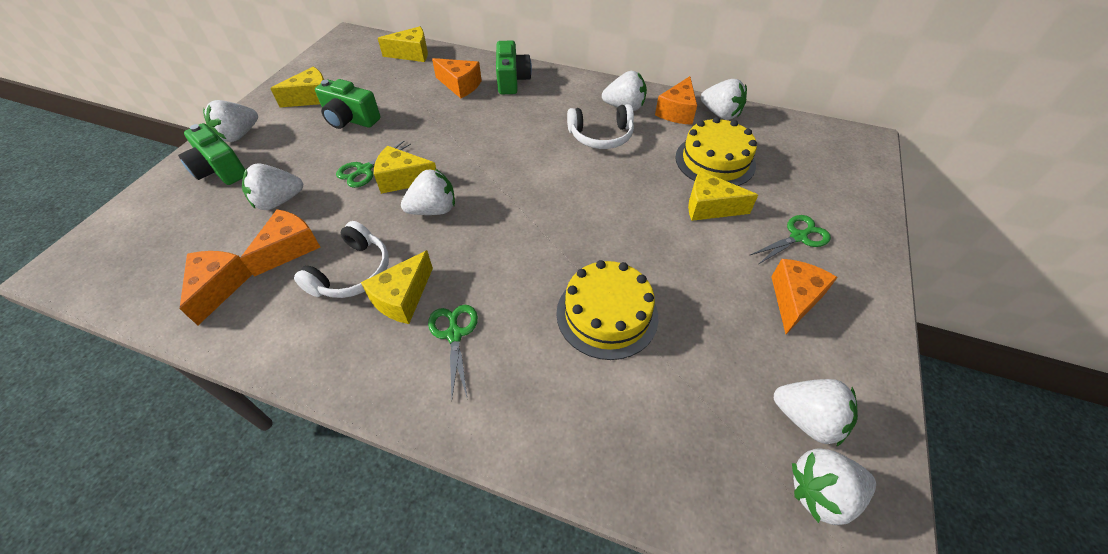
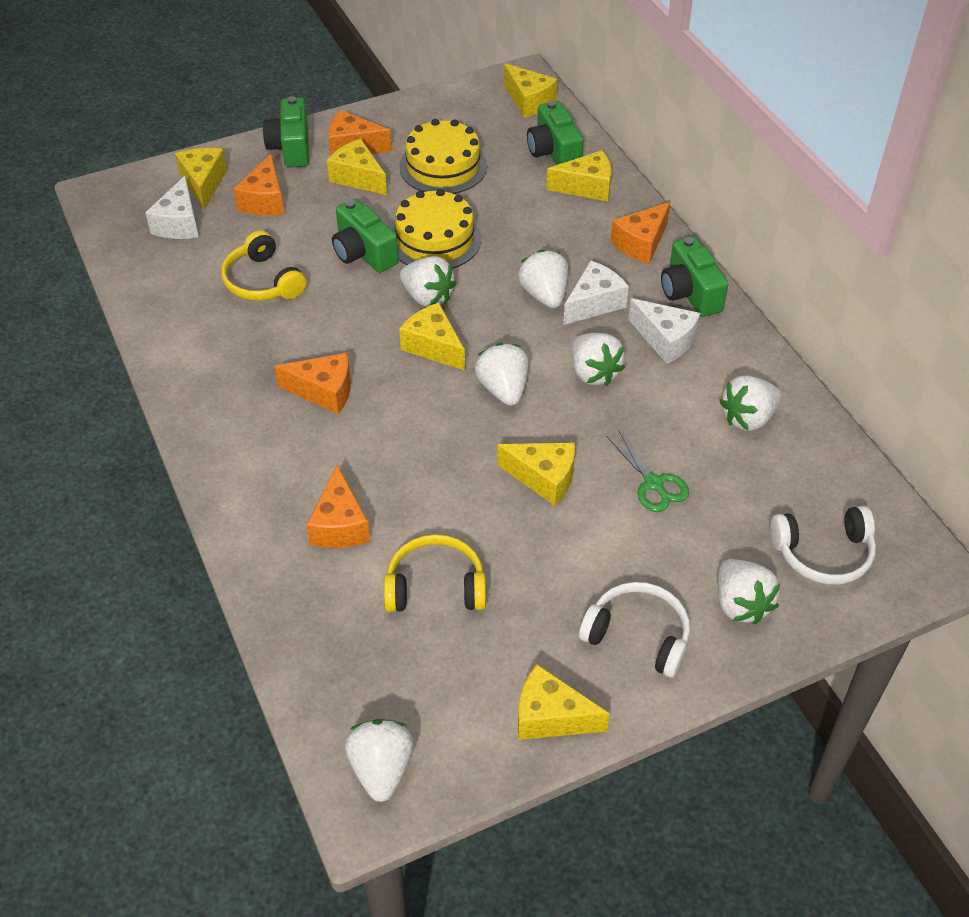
green camera: [178,123,245,185] [315,79,381,129] [496,40,532,94] = 3 -> [262,96,309,168] [332,199,399,273] [527,101,584,165] [661,237,729,317] = 4
green scissors: [336,141,411,188] [428,305,478,400] [749,215,831,264] = 3 -> [606,430,689,512] = 1
white cheese: none = 0 -> [145,176,199,239] [563,261,629,325] [628,298,700,364] = 3
yellow cheese: [270,67,324,108] [361,250,433,324] [374,146,436,194] [378,26,428,62] [688,171,758,221] = 5 -> [175,148,227,209] [327,138,387,195] [399,303,465,371] [497,443,575,506] [504,63,557,118] [518,664,610,740] [547,150,611,202] = 7
yellow headphones: none = 0 -> [221,230,307,301] [384,535,486,612] = 2

